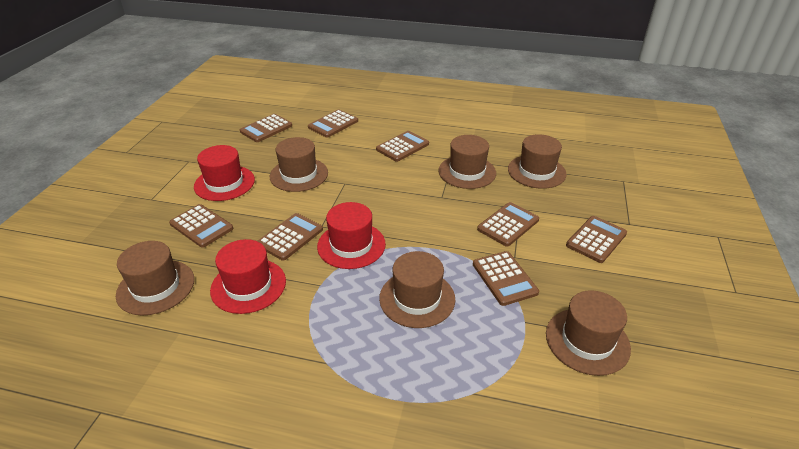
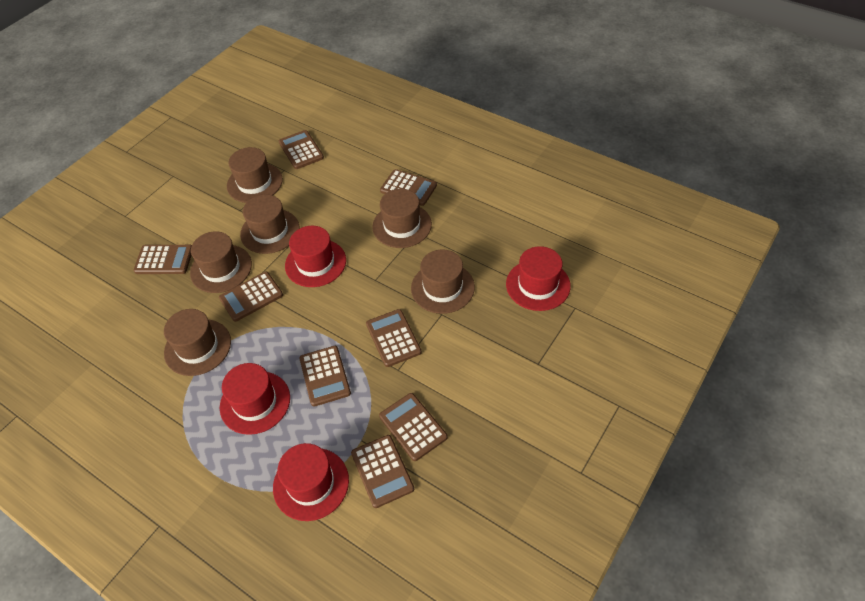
red hat: [194,145,255,201] [210,239,286,314] [317,202,386,269] = 3 -> [220,363,290,435] [273,443,349,521] [285,226,346,287] [506,246,571,311] = 4

